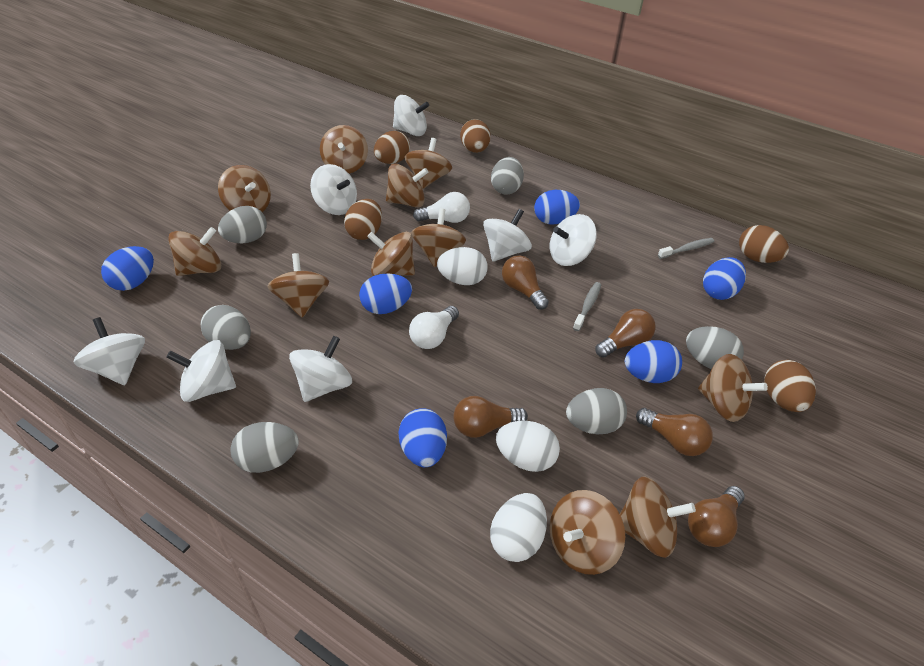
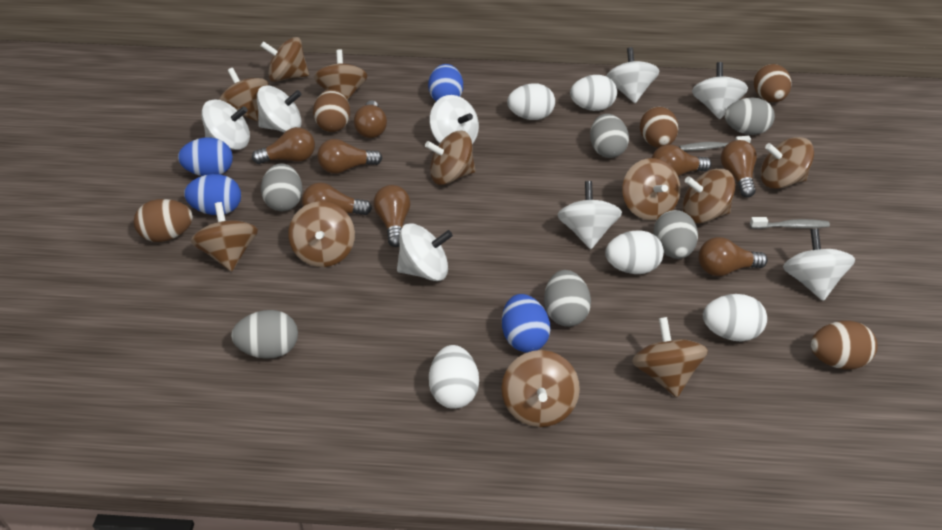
blue egg: [101,246,154,291] [359,273,412,314] [399,408,447,467] [534,190,580,225] [625,340,682,383] [703,257,746,300] = 6 -> [178,137,233,176] [184,174,241,215] [428,64,463,101] [502,294,551,353] = 4
brown light bulb: [453,396,528,438] [502,255,549,310] [595,309,656,358] [636,408,713,456] [688,486,745,547] = 5 -> [252,127,315,164] [302,183,372,215] [317,139,382,174] [354,100,387,138] [374,185,410,247] [652,145,711,176] [698,237,768,276] [721,140,757,198] = 8
white egg: [437,247,488,285] [490,493,547,562] [496,421,560,472] = 3 -> [429,345,479,409] [507,83,555,120] [570,75,617,111] [605,231,664,274] [703,294,767,341] = 5
white light bulb: [409,306,459,349] [413,192,470,223] = 2 -> none = 0
white spinning top: [74,317,145,385] [167,340,236,402] [289,336,352,402] [310,164,357,215] [393,95,429,136] [483,209,532,262] [550,214,597,266] = 7 -> [201,100,250,150] [257,85,302,133] [397,223,453,281] [430,95,479,144] [558,181,622,249] [606,47,659,103] [692,62,748,119] [783,228,855,301] = 8

